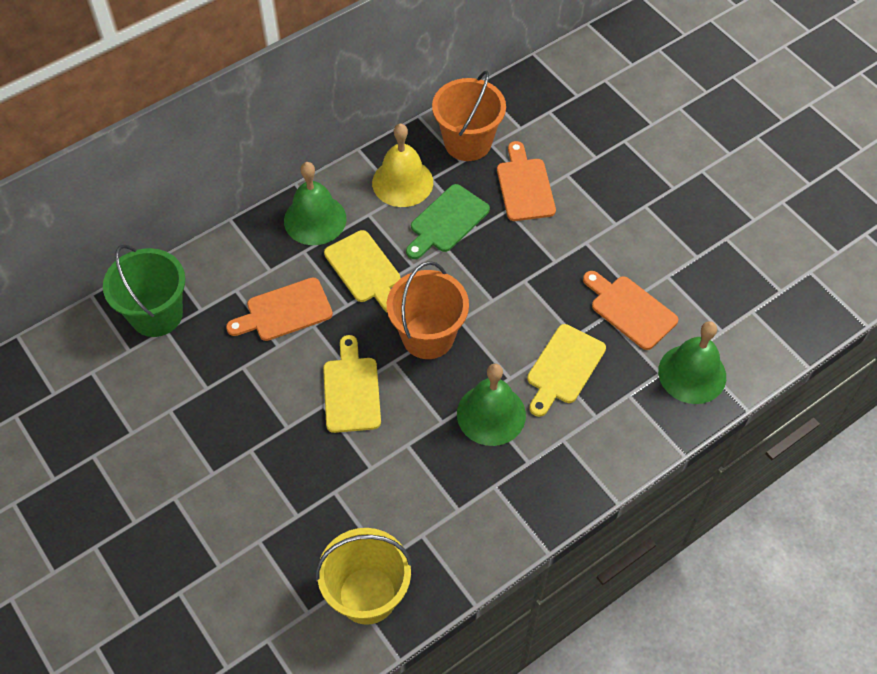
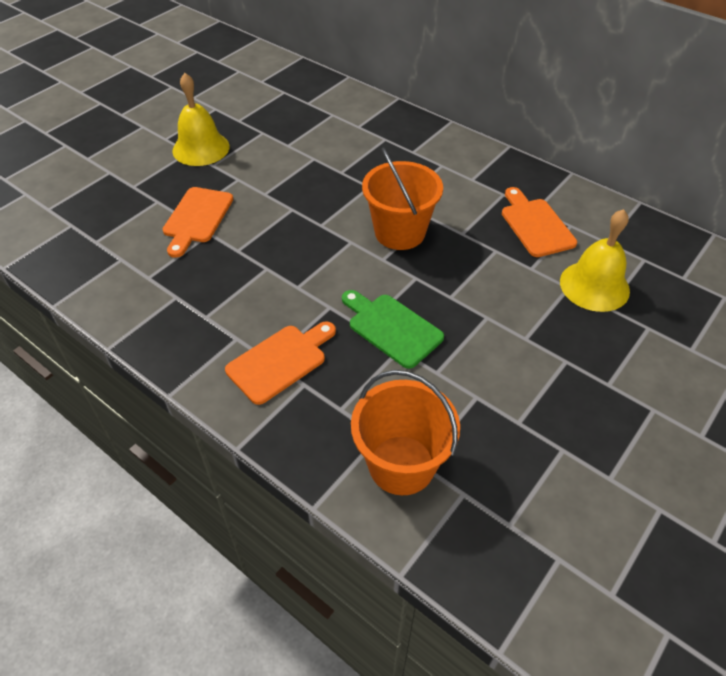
green bell: [284,162,347,245] [457,364,526,446] [658,321,726,404] = 3 -> none = 0
green bucket: [103,244,185,337] = 1 -> none = 0
yellow bell: [372,123,433,207] = 1 -> [172,73,230,166] [560,209,630,312] = 2
yellow bucket: [316,528,413,625] = 1 -> none = 0
yellow cutting board: [323,335,381,433] [324,230,400,312] [527,324,606,417] = 3 -> none = 0

